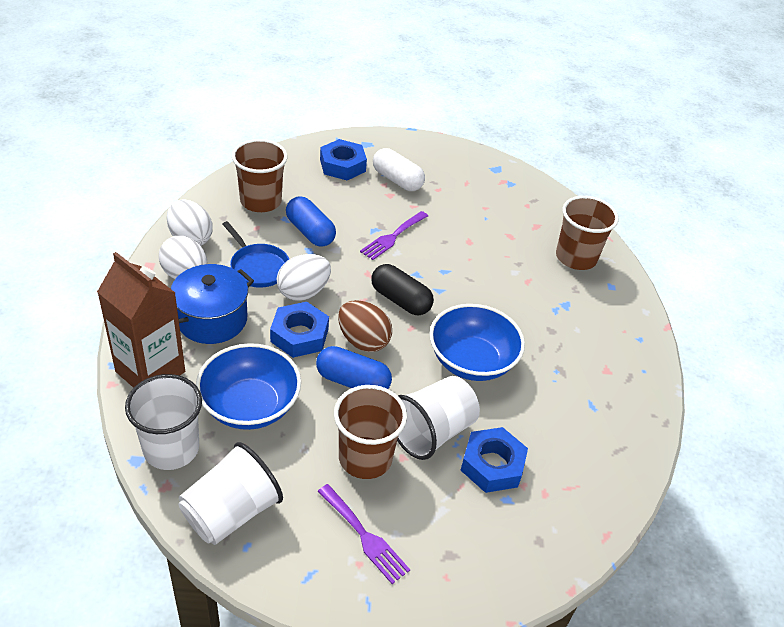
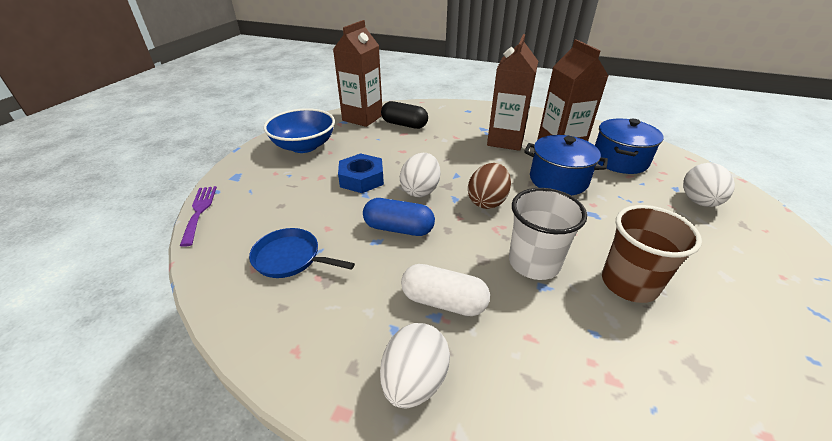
blue bowl: [196,343,301,430] [429,304,525,381] = 2 -> [264,108,335,153] = 1
blue capsule: [286,196,336,247] [316,346,392,389] = 2 -> [363,198,435,236] = 1
blue nut: [270,302,329,358] [320,139,367,180] [461,427,528,493] = 3 -> [338,153,384,193] = 1
blue pot: [171,264,254,344] = 1 -> [524,135,608,195] [595,119,664,174] = 2
brown carton: [97,252,185,388] = 1 -> [333,20,382,127] [487,34,538,151] [537,39,608,141] = 3
brown cup: [232,139,288,212] [334,385,407,479] [556,196,619,270] = 3 -> [602,205,702,303] = 1
purple fork: [317,484,410,584] [360,211,428,260] = 2 -> [180,186,217,247] = 1
white cup: [125,374,202,470] [178,442,283,545] [397,376,480,460] = 3 -> [509,188,587,280] = 1

